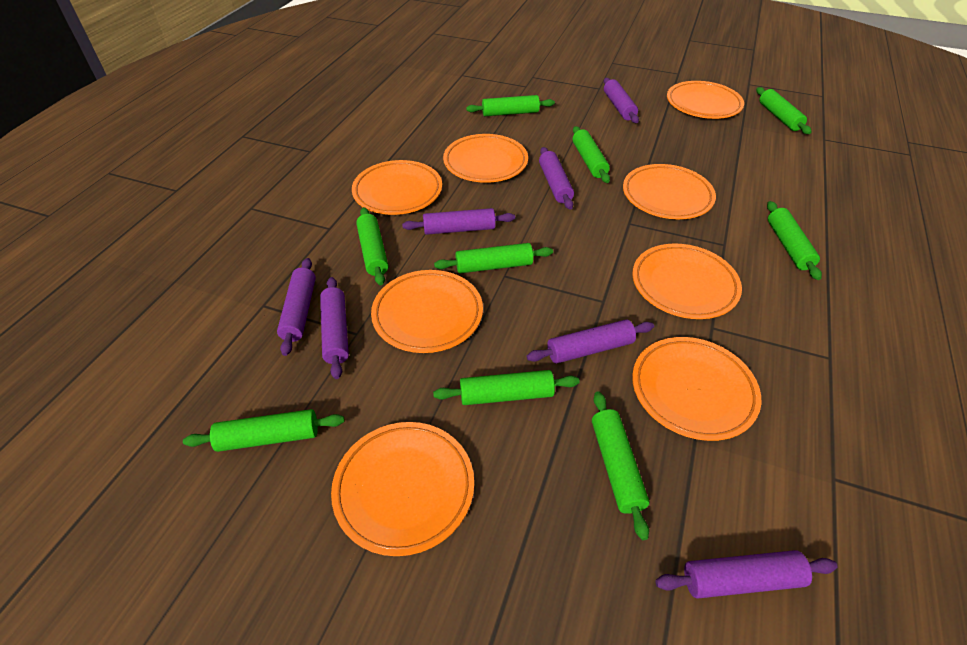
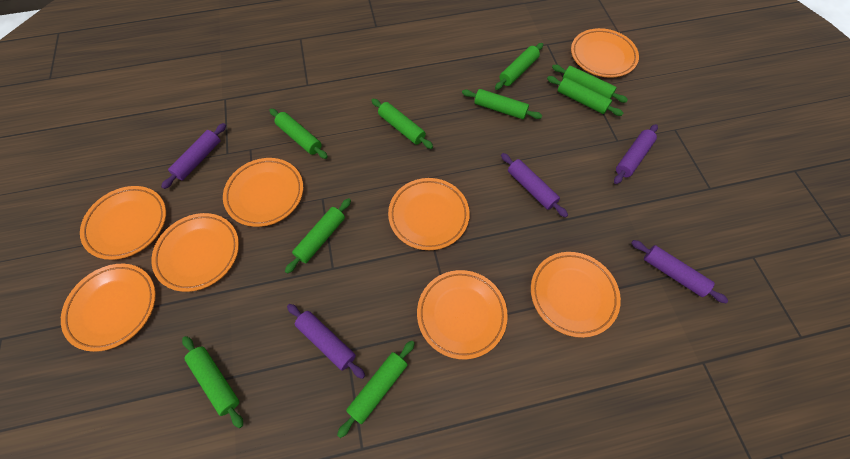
purple rolling pin: [277,258,316,356] [320,277,349,379] [402,208,515,235] [527,319,654,364] [539,147,574,210] [604,78,639,123] [655,550,838,599] = 7 -> [161,123,226,189] [287,304,365,379] [501,153,568,218] [614,124,658,184] [631,240,728,303] = 5

